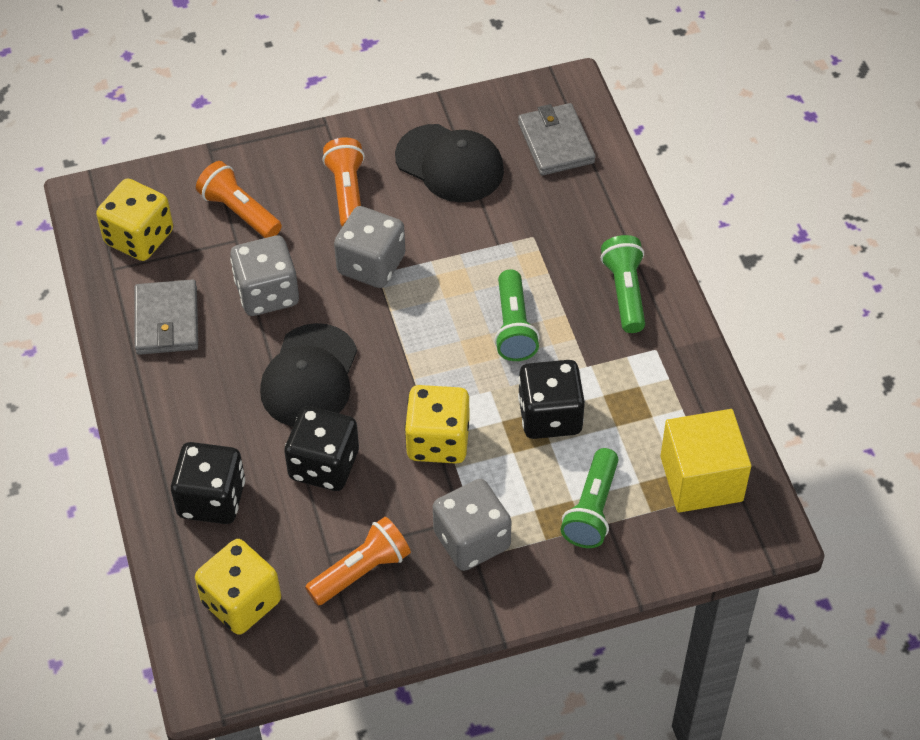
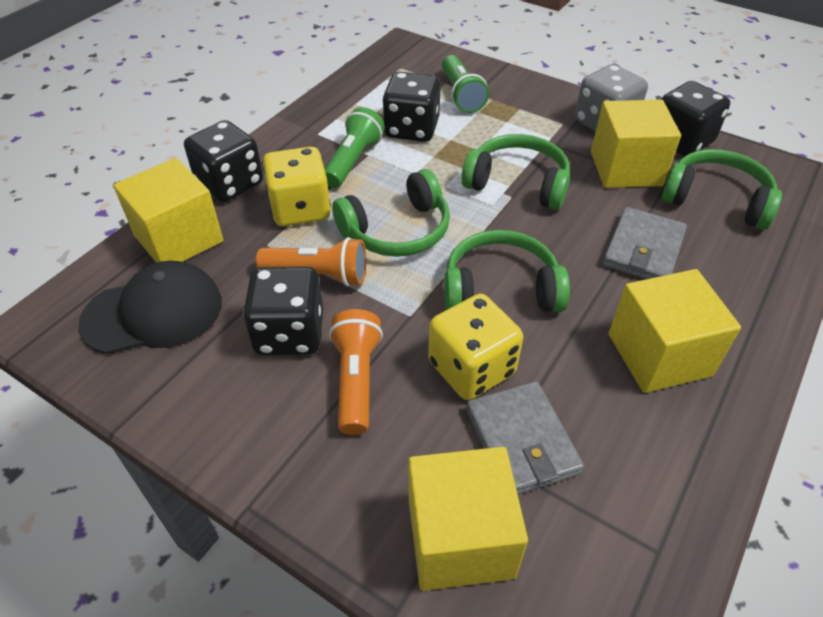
black cap: [260,323,357,427] [395,124,504,203] = 2 -> [78,261,222,354] = 1
black dice: [171,442,245,524] [284,406,359,491] [518,360,585,439] = 3 -> [184,120,263,202] [243,267,323,355] [383,72,441,142] [661,81,730,156] = 4
green flashlight: [494,269,540,361] [561,448,619,548] [601,235,645,333] = 3 -> [325,107,385,188] [442,55,489,113] = 2
green headphones: none = 0 -> [332,169,450,257] [444,230,570,312] [462,134,570,210] [662,149,782,230] = 4
grey dice: [230,235,299,316] [334,206,405,288] [433,479,511,571] = 3 -> [575,64,648,131] = 1
orange flashlight: [196,161,282,238] [305,517,411,605] [322,137,365,227] = 3 -> [256,237,366,287] [329,309,383,435] = 2
yellow cube: [660,409,751,513] = 1 -> [113,158,223,263] [408,447,528,591] [591,100,681,188] [609,269,741,393] = 4
yellow dice: [96,178,173,261] [195,539,281,635] [405,385,469,464] = 3 -> [263,147,331,226] [428,294,523,400] = 2

